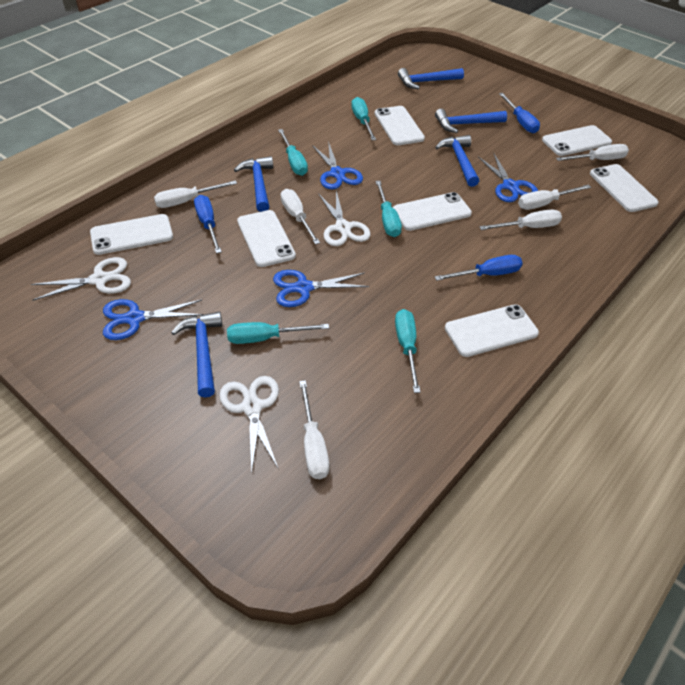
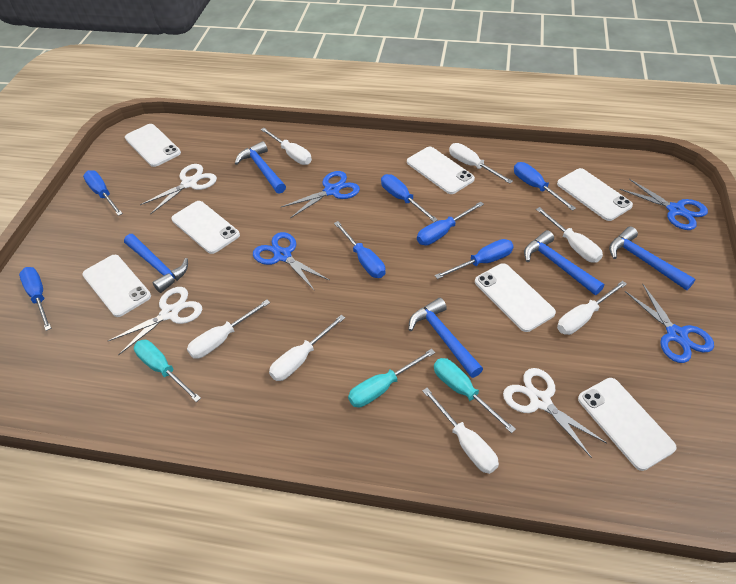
blue screwdriver: [194,195,222,253] [435,255,523,281] [499,93,540,133] = 3 -> [19,267,52,331] [83,170,123,216] [334,221,385,278] [381,174,438,222] [417,201,484,245] [435,239,514,279] [514,162,576,211] = 7
turquoise screwdriver: [227,322,329,344] [278,129,308,176] [351,97,376,140] [375,181,402,237] [395,309,421,393] = 5 -> [134,340,201,402] [348,349,435,407] [434,358,516,433] = 3
white screwdriver: [154,180,237,208] [280,189,320,245] [299,380,329,479] [480,210,562,230] [518,184,591,210] [556,144,629,161] = 6 -> [187,300,270,359] [261,128,312,165] [269,315,345,381] [422,388,499,474] [449,143,513,184] [536,207,603,263] [557,281,627,335] = 7

